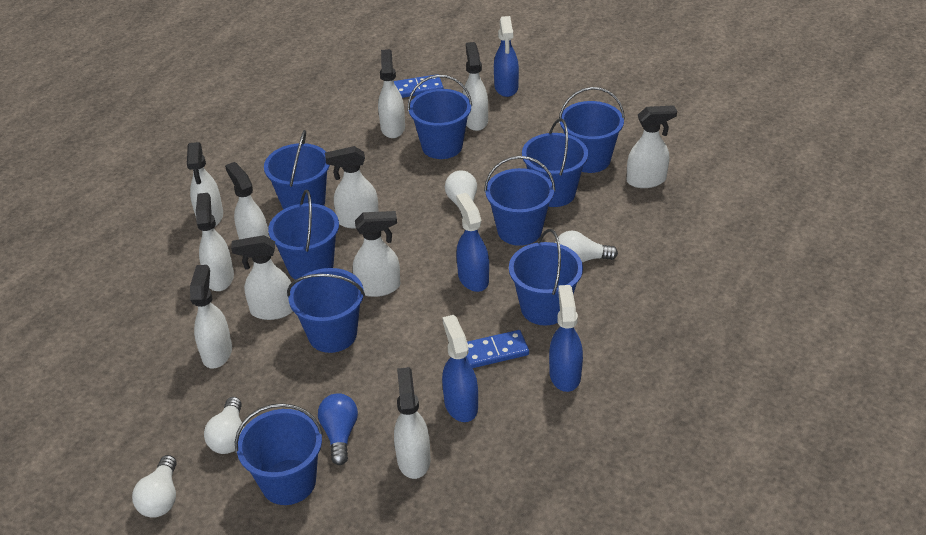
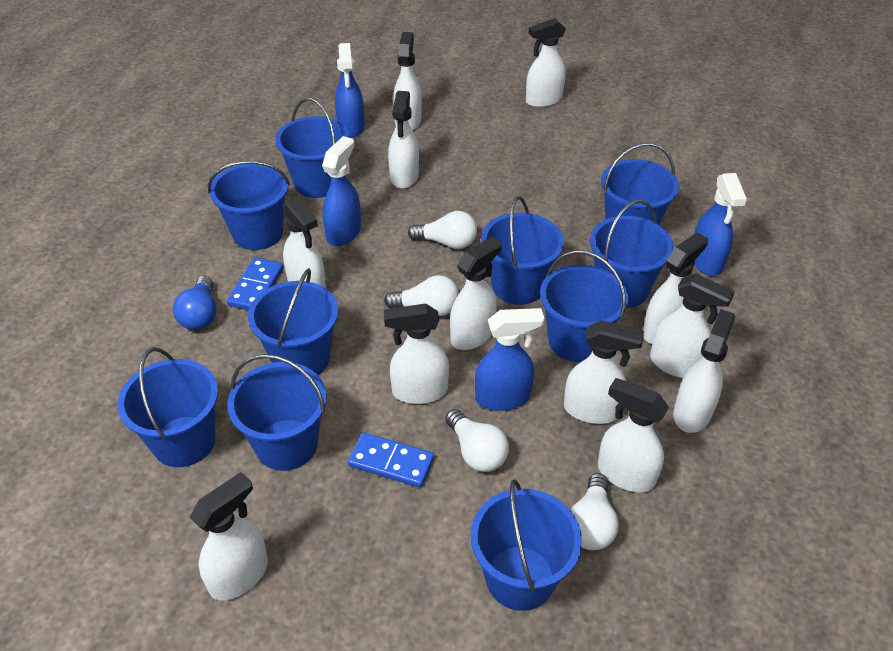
blue bucket: [235,403,323,505] [264,130,330,210] [268,190,339,280] [287,268,365,353] [408,75,472,159] [484,156,555,246] [509,229,583,325] [522,118,588,207] [558,87,625,173] = 9 -> [117,347,218,467] [208,161,290,250] [227,354,327,471] [248,268,338,375] [275,98,349,198] [471,479,582,611] [481,196,564,305] [540,250,628,362] [590,200,674,308] [601,143,679,225] = 10
white spray bottle: [187,142,223,226] [190,265,232,369] [196,193,234,291] [225,162,269,239] [231,235,293,320] [325,146,379,228] [353,211,400,297] [378,49,405,138] [394,367,430,479] [462,42,488,131] [627,105,677,188] = 11 -> [190,472,268,601] [282,197,326,288] [384,304,449,404] [388,91,419,189] [393,32,422,130] [450,237,502,350] [526,18,566,108] [564,320,644,424] [598,378,669,492] [643,232,708,344] [650,274,735,378] [673,309,735,433] = 12

